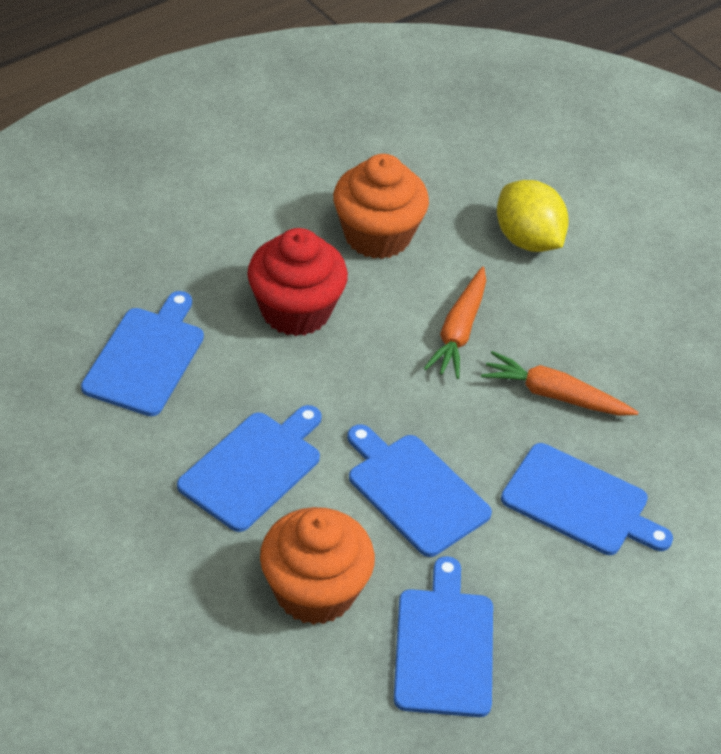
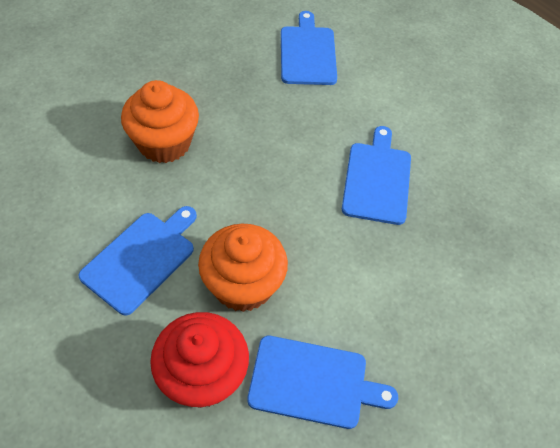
blue cutting board: [81,291,204,416] [177,405,322,532] [347,424,492,557] [394,556,493,717] [501,443,673,555] = 5 -> [78,206,197,315] [247,336,398,429] [281,11,337,85] [342,126,411,225] = 4
orange carrot: [424,267,486,379] [481,351,638,416] = 2 -> none = 0
yellow lemon: [497,180,569,252] = 1 -> none = 0

